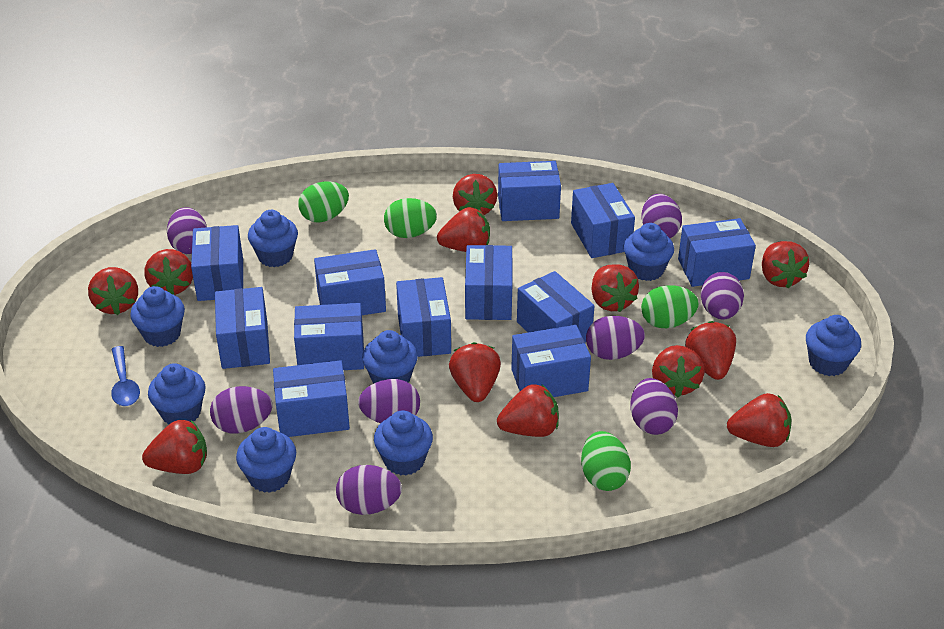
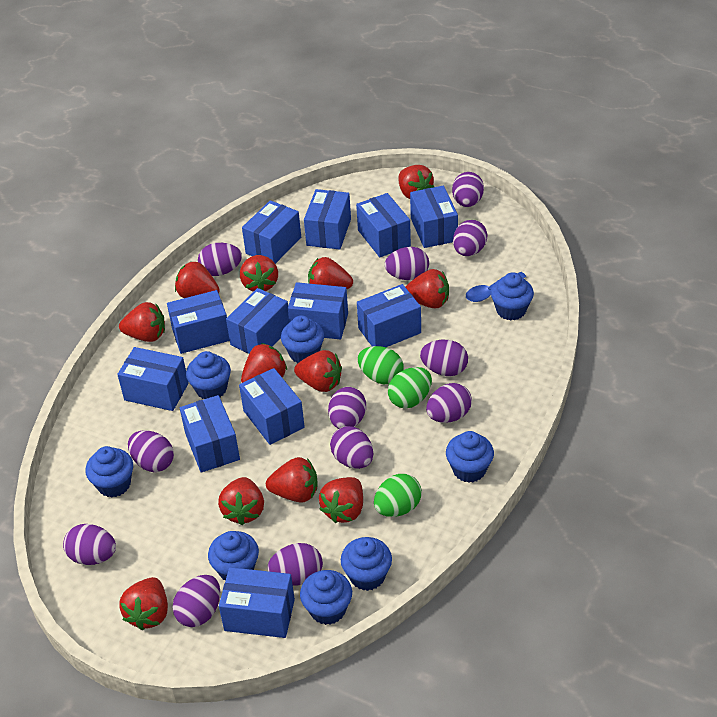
green egg: [298,181,349,223] [384,198,437,238] [581,431,631,491] [641,285,699,328] = 4 -> [358,346,404,384] [374,474,422,517] [388,367,432,408] = 3
purple egg: [167,207,207,254] [210,386,272,434] [336,465,402,515] [358,379,420,423] [586,316,645,360] [630,378,678,435] [642,194,682,238] [701,272,744,320] = 8 -> [63,524,116,565] [128,430,174,472] [173,575,220,627] [198,243,242,276] [268,543,323,585] [328,387,366,429] [330,426,373,469] [385,247,429,280] [420,340,468,376] [426,383,472,423] [452,172,484,207] [453,220,487,256] = 12

